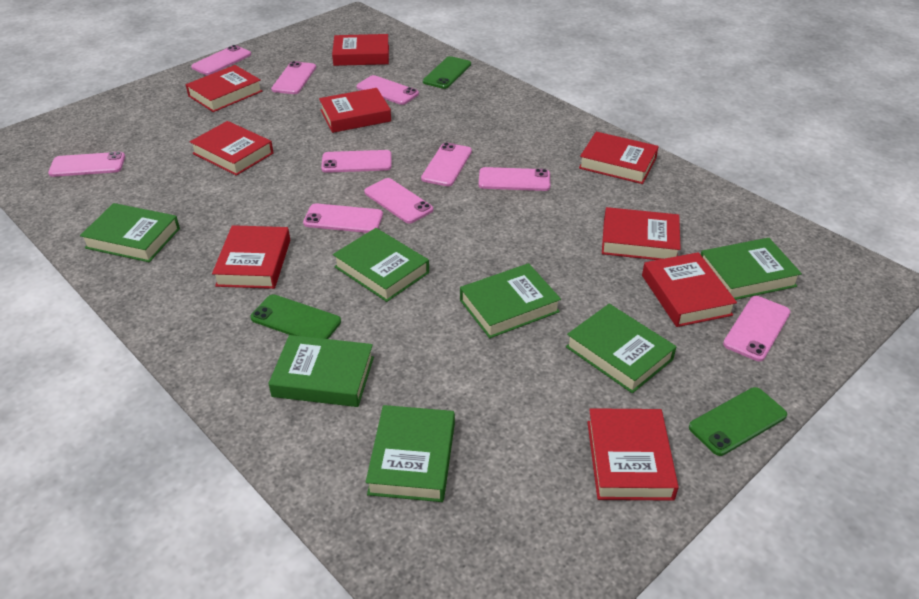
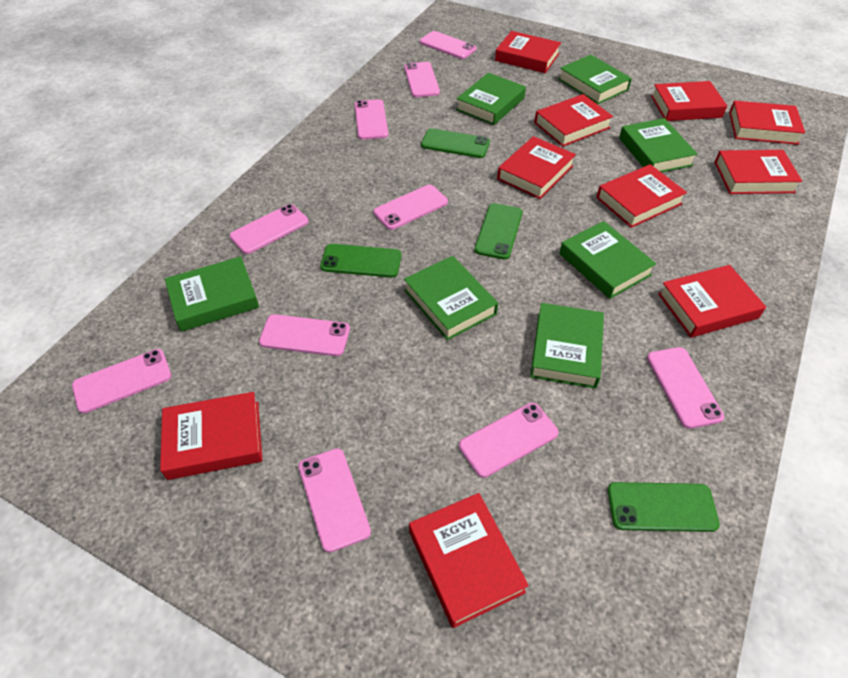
green phone: [250,294,341,339] [423,56,471,89] [689,387,787,456] = 3 -> [320,244,402,278] [421,128,490,158] [475,203,523,260] [607,482,720,532] = 4
red book: [186,65,262,112] [190,121,273,176] [212,225,290,289] [319,88,391,133] [332,34,389,66] [579,132,659,184] [587,408,679,501] [602,207,681,260] [642,252,737,327] = 9 -> [160,392,262,480] [409,493,529,628] [495,31,561,73] [497,136,576,199] [534,94,613,147] [596,164,687,228] [651,81,727,121] [658,265,766,338] [714,150,802,194] [729,101,805,145] = 10

